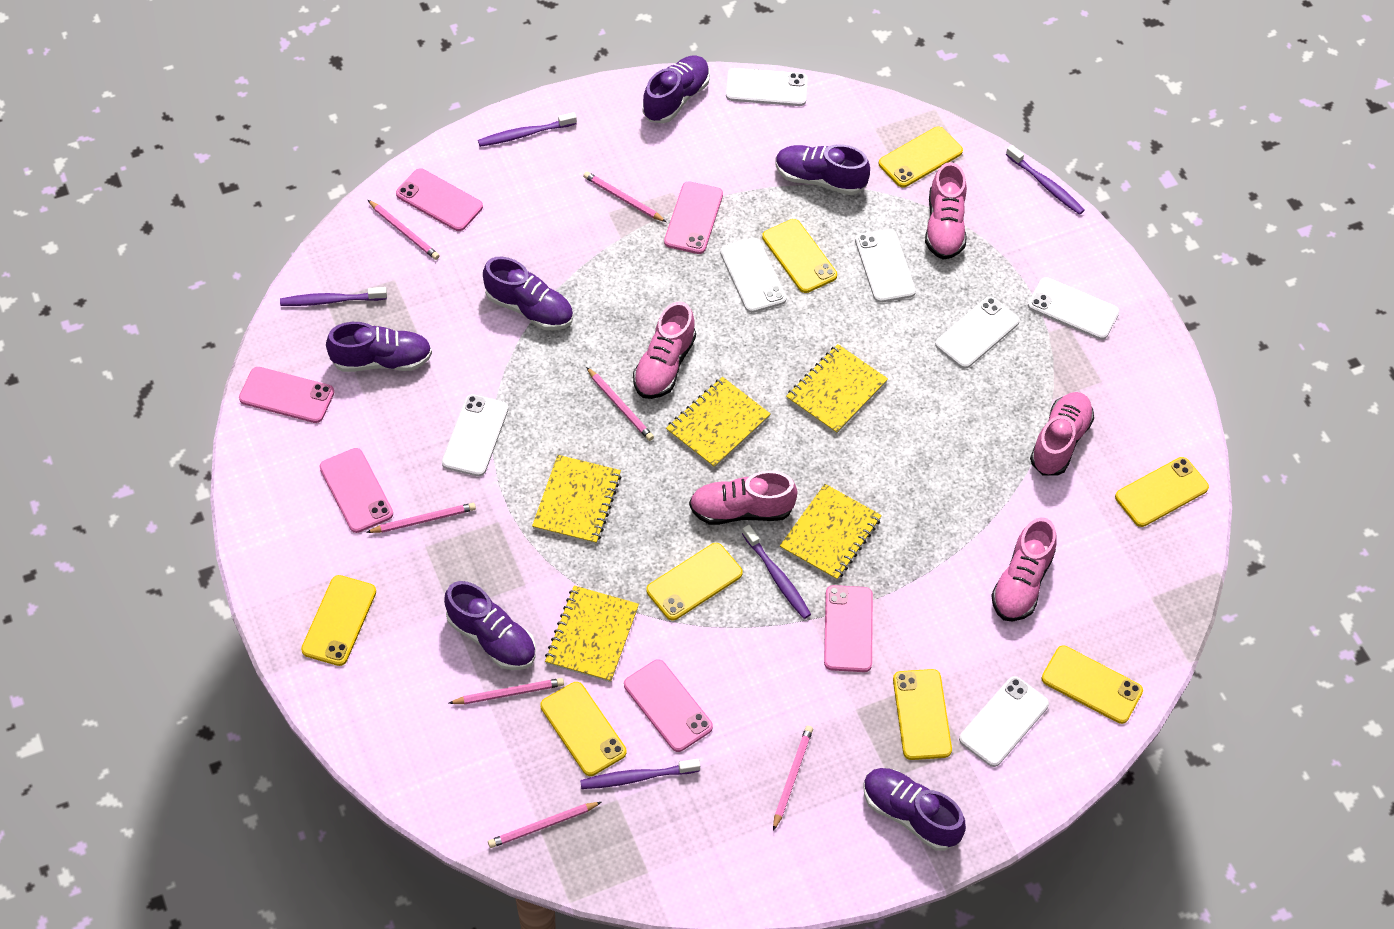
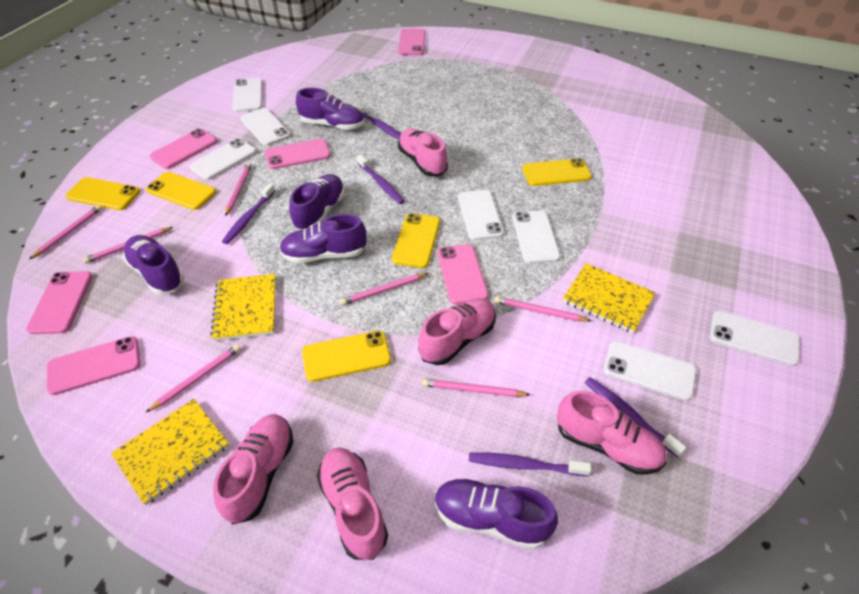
purple shoe: [326,322,432,372] [444,581,536,670] [483,257,573,330] [642,55,710,123] [776,144,870,195] [863,768,966,851] = 6 -> [122,235,184,295] [280,214,367,264] [289,174,345,231] [296,88,364,130] [435,478,558,550] = 5
yellow notebook: [532,455,621,544] [545,586,639,682] [666,377,770,468] [780,484,882,581] [786,344,888,434] = 5 -> [111,399,229,505] [210,274,276,341] [563,263,655,333] = 3
yellow phone: [301,575,376,666] [540,682,627,776] [646,543,743,621] [762,219,837,293] [879,126,963,188] [893,669,952,760] [1042,646,1143,724] [1115,457,1209,527] = 8 -> [65,177,140,210] [146,172,216,210] [302,331,391,382] [392,213,440,268] [523,158,592,186] = 5

